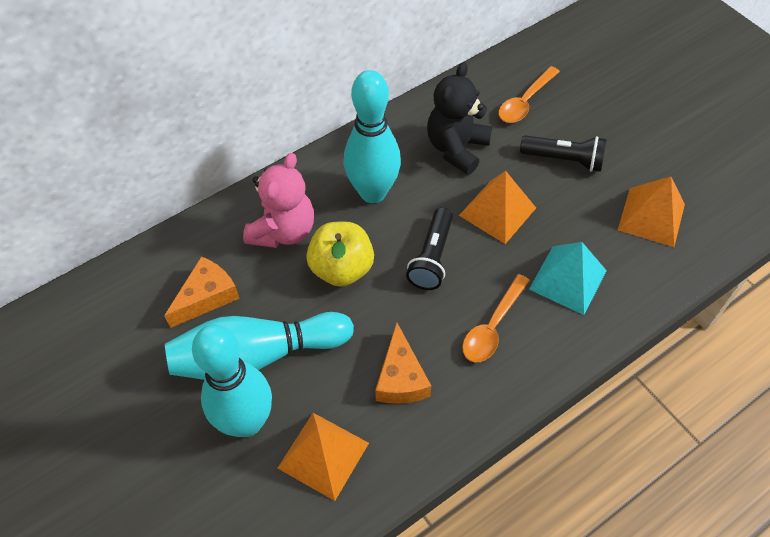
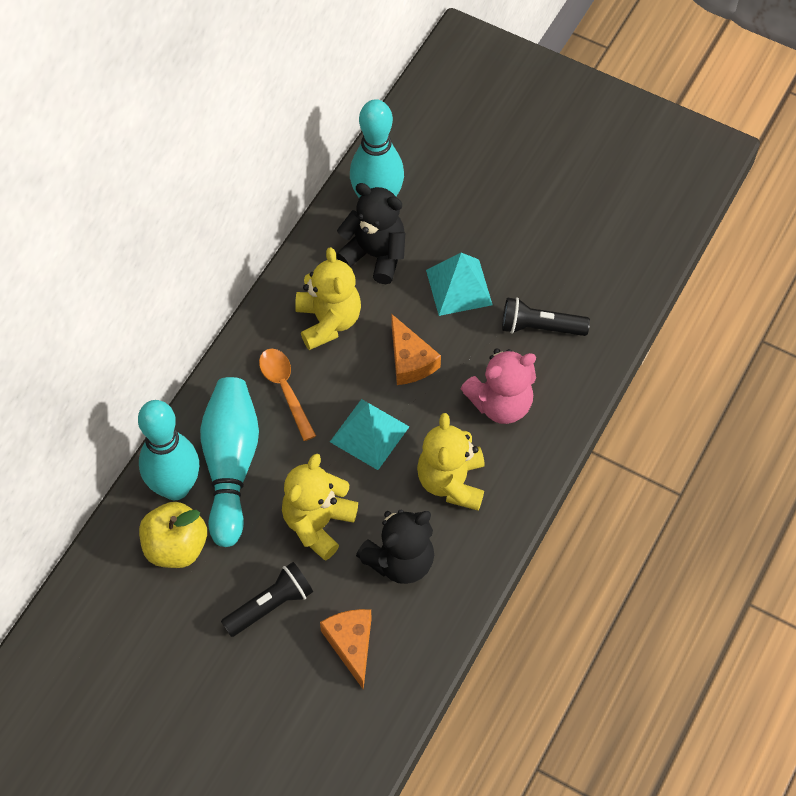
black teddy bear: [427,62,492,175] = 1 -> [336,183,405,284] [356,510,434,584] = 2
orange pyramid: [278,413,369,501] [459,171,536,244] [618,176,685,247] = 3 -> none = 0
orange spoon: [462,274,530,362] [498,66,560,123] = 2 -> [259,348,316,441] = 1
turquoise pyramid: [529,242,607,315] = 1 -> [330,399,409,470] [426,253,493,316] = 2
yellow teddy bear: none = 0 -> [282,454,358,561] [295,247,361,350] [417,413,485,511] = 3

